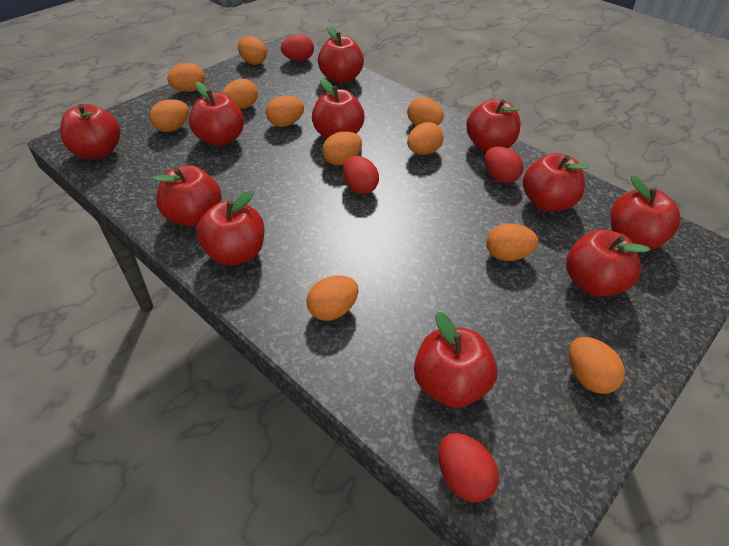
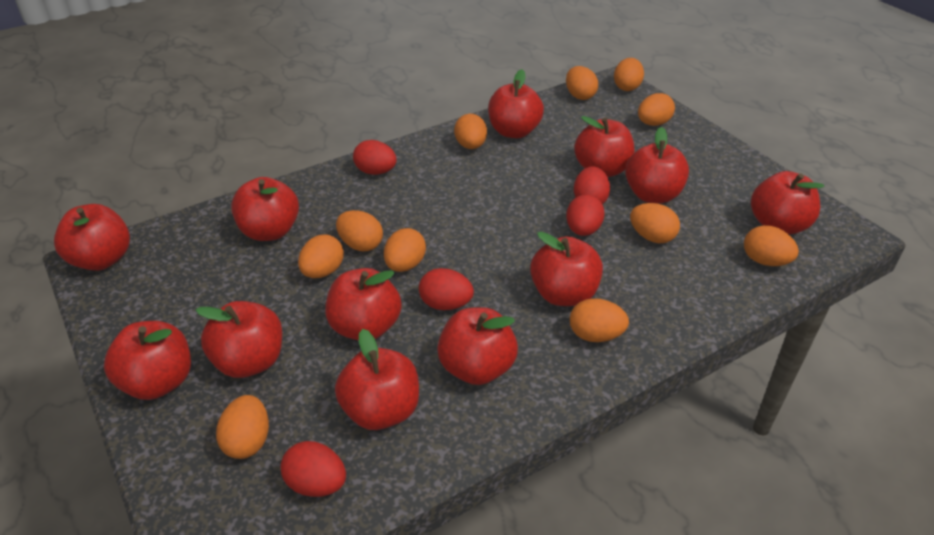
red apple: [60,104,121,159] [153,165,222,227] [189,82,244,146] [196,191,264,266] [312,78,364,139] [318,25,364,83] [414,312,497,408] [466,99,520,152] [523,153,589,212] [566,230,650,297] [610,176,680,250] = 11 -> [54,204,130,271] [104,321,191,400] [196,301,282,378] [231,177,299,241] [325,268,402,341] [335,329,419,430] [437,307,518,385] [488,69,544,138] [530,232,603,306] [574,116,634,177] [625,127,689,203] [751,171,824,234] = 12
red egg: [281,34,314,61] [343,156,379,194] [438,433,499,503] [484,147,523,184] = 4 -> [280,441,346,497] [353,140,397,175] [419,268,474,310] [566,195,605,236] [574,166,610,204] = 5

